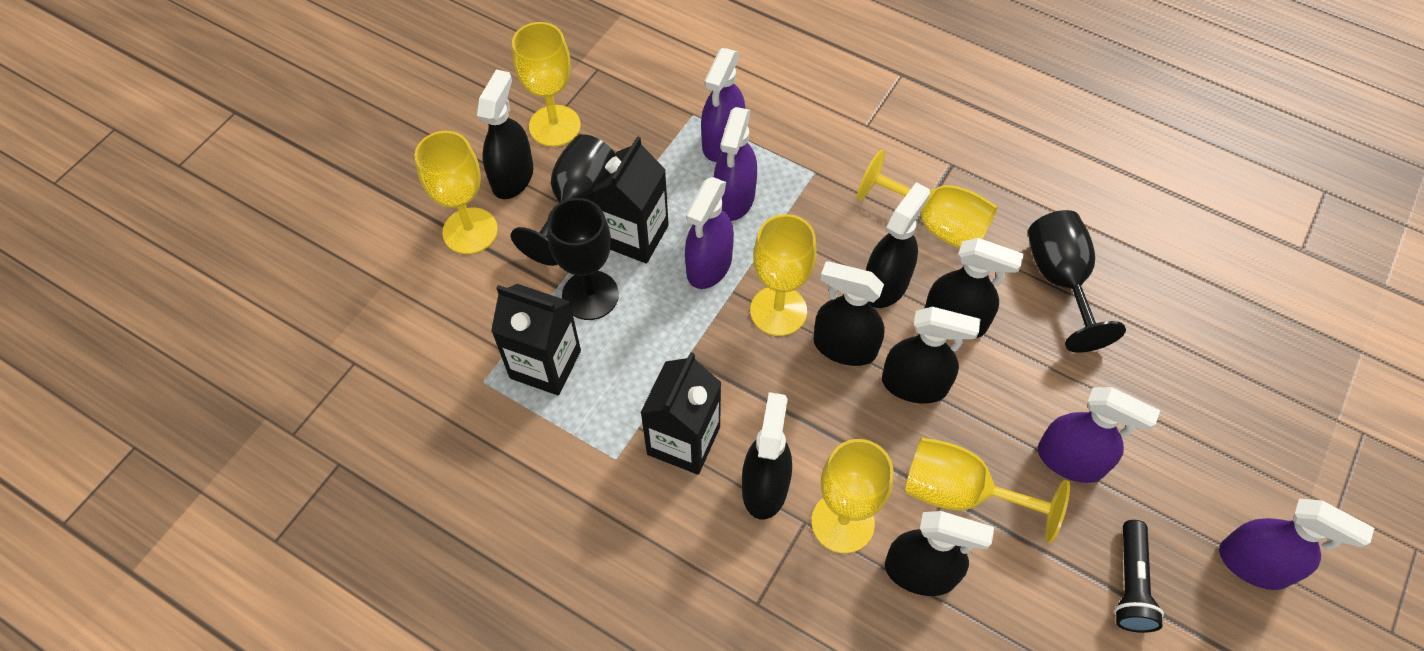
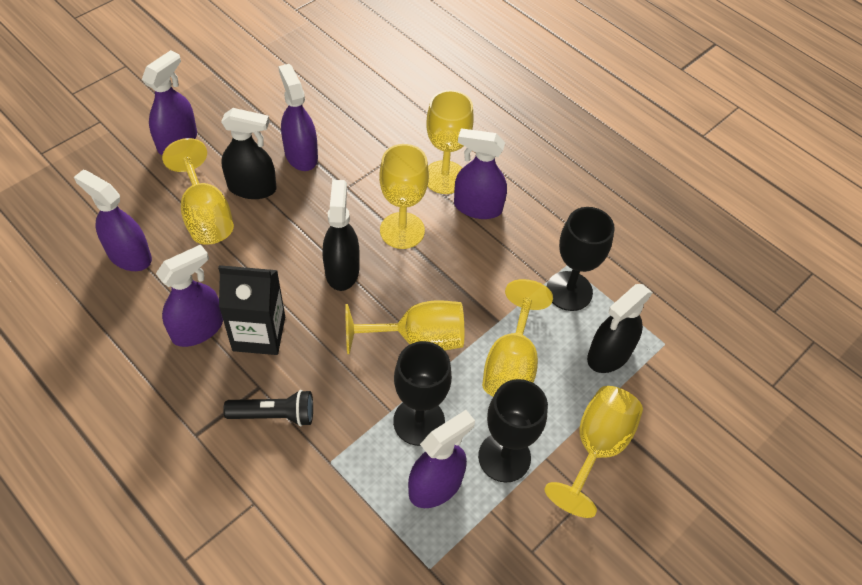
black carton: [491,284,581,395] [592,136,669,264] [640,352,722,475] = 3 -> [218,265,285,355] = 1
black spray bottle: [477,69,533,199] [742,392,792,519] [813,261,885,366] [866,182,930,308] [882,307,980,403] [885,511,994,596] [925,238,1024,338] = 7 -> [221,108,276,199] [323,180,360,291] [587,284,653,373] = 3
purple spray bottle: [685,177,734,289] [701,48,745,162] [714,107,757,221] [1038,387,1160,483] [1219,499,1374,590] = 5 -> [74,170,152,271] [142,50,197,155] [156,244,223,347] [278,64,318,171] [408,410,475,508] [454,128,507,219] = 6

